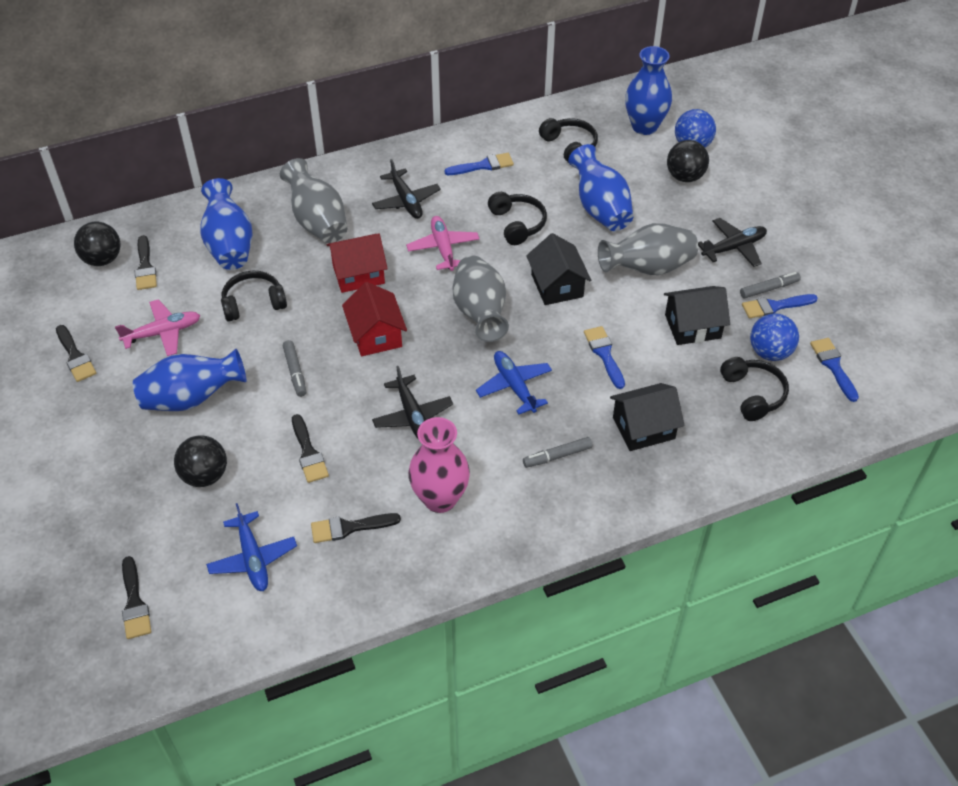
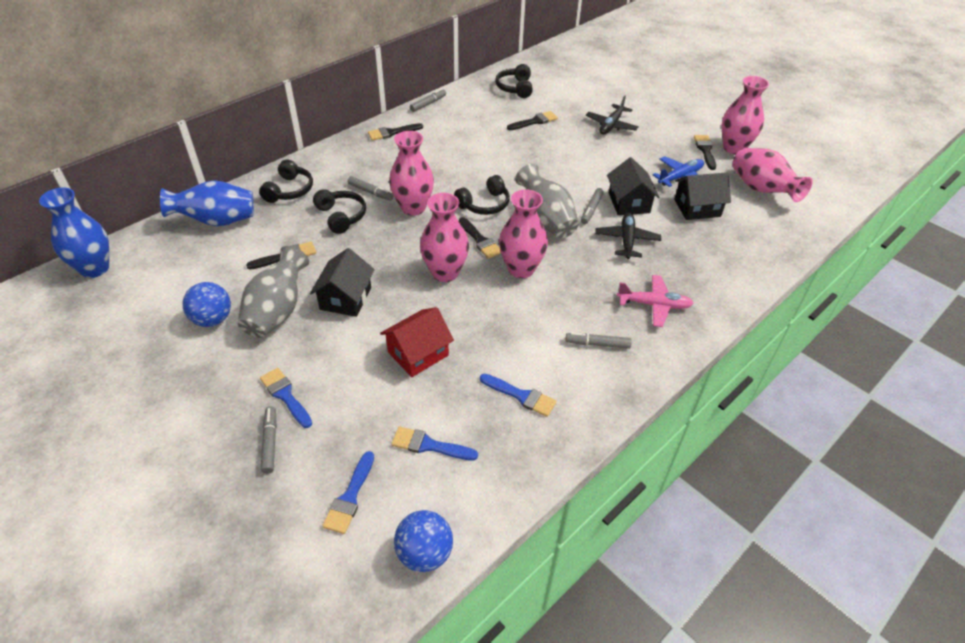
black ball: [74,222,120,266] [174,435,227,487] [667,140,709,182] = 3 -> none = 0
black plane: [372,159,441,219] [372,366,453,440] [698,218,767,267] = 3 -> [586,96,638,135] [595,212,661,259] = 2
blue plane: [206,503,297,591] [476,351,552,414] = 2 -> [652,156,704,187] = 1
blue vase: [133,349,246,411] [200,178,252,270] [568,144,633,231] [625,46,672,135] = 4 -> [39,187,109,278] [160,180,254,226] = 2
grey marker: [283,340,306,397] [523,437,593,468] [740,272,801,299] = 3 -> [261,406,277,474] [348,176,394,201] [410,89,446,112] [565,332,632,349] [581,188,604,224] = 5
grey vase: [280,158,347,243] [452,256,509,342] [598,223,698,275] = 3 -> [238,246,309,338] [515,164,579,238] = 2
pink plane: [115,299,200,356] [406,216,479,271] = 2 -> [617,275,694,327] = 1
pink vase: [408,417,470,513] = 1 -> [389,131,434,216] [420,193,469,282] [499,189,548,278] [722,76,769,154] [732,148,813,202] = 5
red house: [326,233,388,293] [342,282,407,356] = 2 -> [380,307,454,377] = 1

